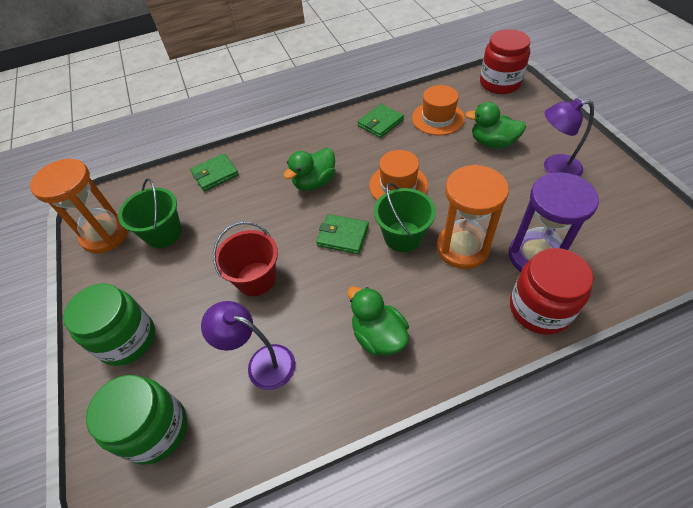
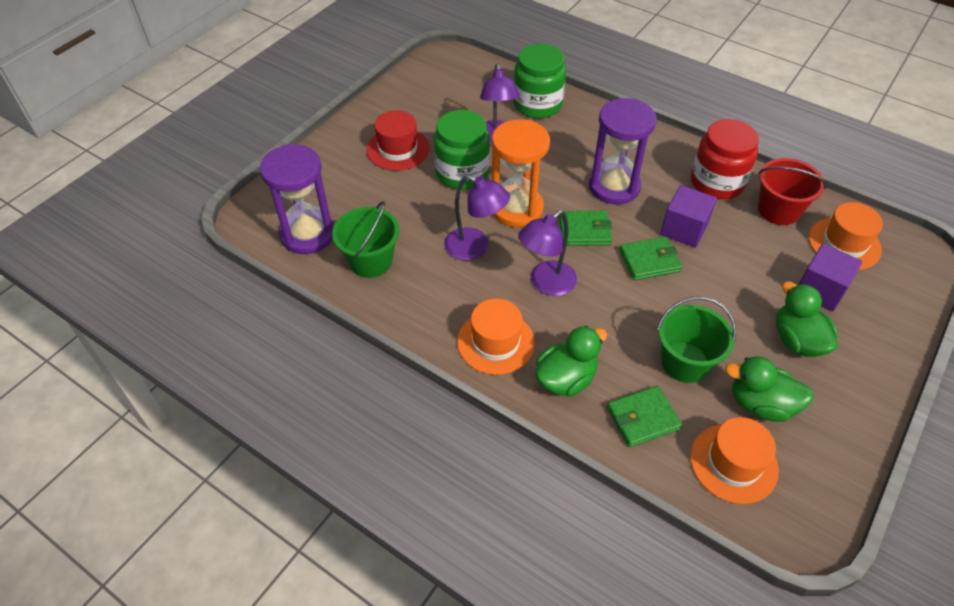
orange hat: [369,150,428,200] [412,85,465,135] = 2 -> [457,299,535,375] [690,417,779,504] [809,202,883,270] = 3
orange hourglass: [30,159,128,254] [437,165,509,269] = 2 -> [492,119,550,227] = 1
purple cube: none = 0 -> [660,185,717,248] [799,244,862,312] = 2
purple hourglass: [509,172,599,272] = 1 -> [260,145,334,254] [589,98,657,204] = 2
purple lamp: [201,301,295,390] [544,98,594,177] = 2 -> [444,175,510,261] [480,63,520,146] [518,210,577,296] = 3
red hat: none = 0 -> [366,110,430,171] = 1
red jar: [480,29,530,94] [510,248,593,335] = 2 -> [691,119,759,200] = 1

